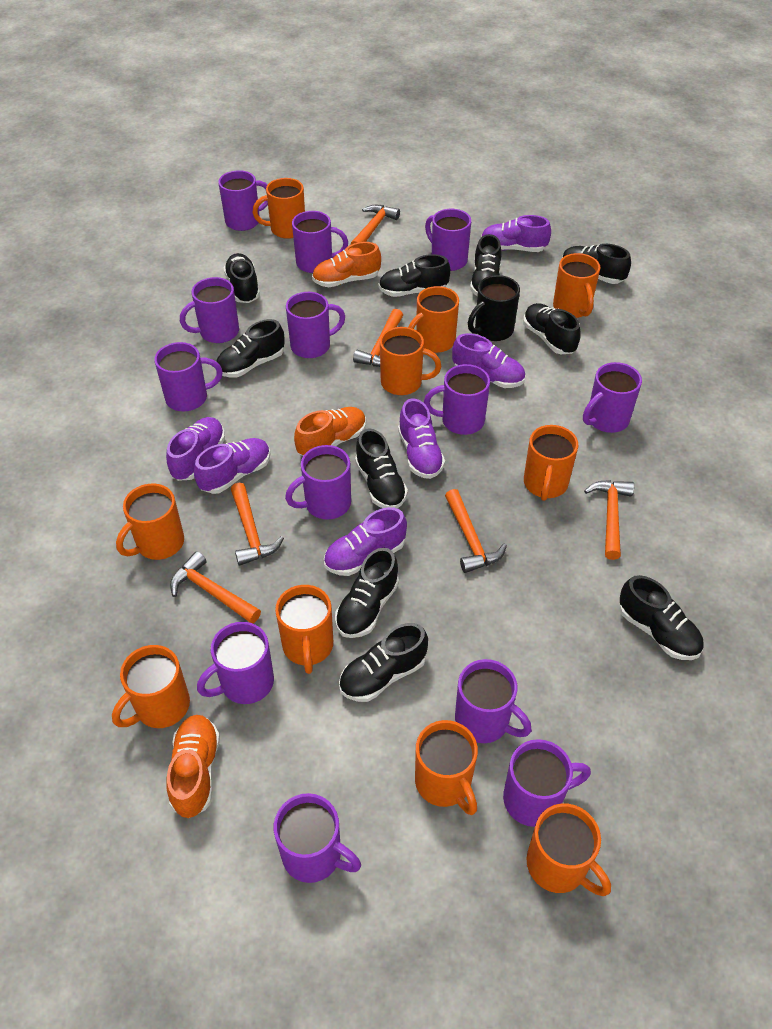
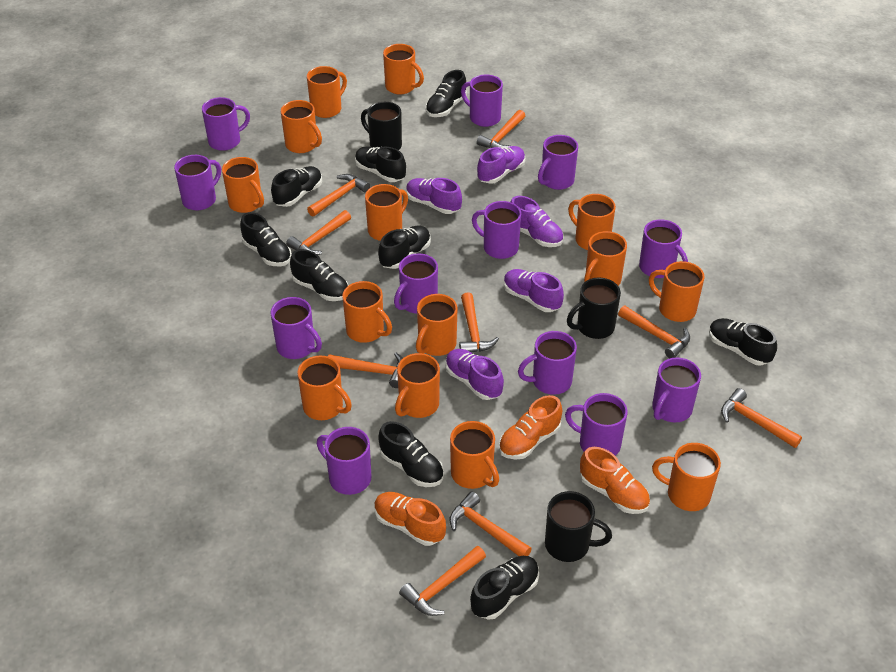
black mug: [468,275,520,341] = 1 -> [361,102,402,150] [545,491,612,562] [567,278,621,339] = 3
black shoe: [216,319,284,377] [224,253,260,303] [335,548,399,638] [339,623,428,702] [355,428,408,508] [379,254,450,297] [470,234,502,296] [523,303,581,354] [562,244,631,284] [619,575,704,660] = 10 -> [240,212,291,266] [271,166,322,207] [290,249,349,301] [355,147,406,182] [378,226,431,269] [378,421,444,487] [425,70,467,117] [470,556,539,620] [709,318,777,366] = 9
orange hammer: [170,551,261,624] [231,483,284,566] [350,205,400,245] [353,309,403,367] [445,489,507,573] [584,480,634,560] = 6 -> [286,210,351,255] [307,174,370,216] [328,352,403,388] [399,546,486,616] [450,491,532,556] [459,292,499,352] [477,110,525,148] [618,305,690,358] [721,388,802,448] = 9
orange mug: [112,645,190,728] [116,483,184,560] [253,178,305,239] [275,585,333,674] [380,327,441,395] [408,286,459,353] [415,720,478,815] [524,425,578,501] [527,804,611,896] [553,253,600,318] = 10 -> [222,157,264,213] [281,100,322,153] [297,356,352,420] [307,66,347,118] [342,281,392,343] [365,184,408,241] [383,44,424,94] [395,353,440,418] [416,294,457,356] [450,421,499,489] [568,194,616,250] [584,231,627,286] [649,261,704,322] [652,443,721,511] = 14
purple mug: [154,342,223,411] [180,277,239,343] [197,622,274,704] [218,170,268,231] [274,793,361,883] [285,445,351,520] [286,292,345,358] [292,211,348,273] [424,364,490,435] [425,209,471,271] [455,659,532,743] [503,739,591,827] [583,362,642,433] = 13 -> [174,155,221,211] [202,97,250,151] [271,297,322,359] [317,427,372,495] [394,254,438,314] [461,74,503,127] [472,201,521,259] [518,331,577,395] [538,135,578,190] [565,393,627,456] [639,219,688,278] [652,358,701,422] = 12
purple shoe: [166,417,225,481] [194,438,270,494] [324,507,407,576] [398,399,445,479] [452,333,525,388] [481,215,551,252] = 6 -> [406,178,462,214] [445,349,504,400] [477,146,525,184] [504,269,564,312] [510,196,563,247] = 5

